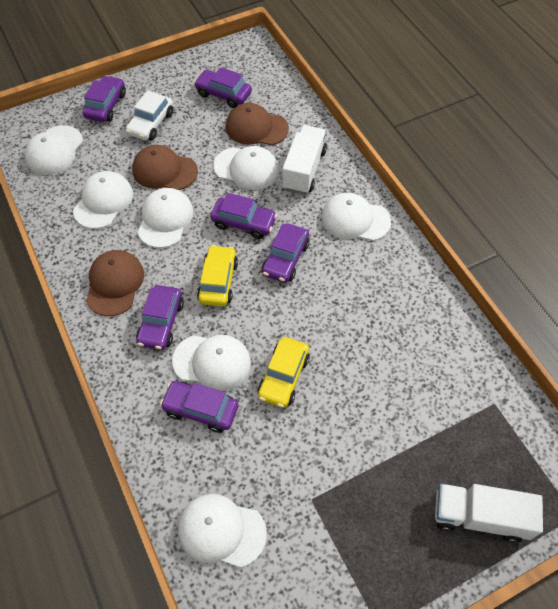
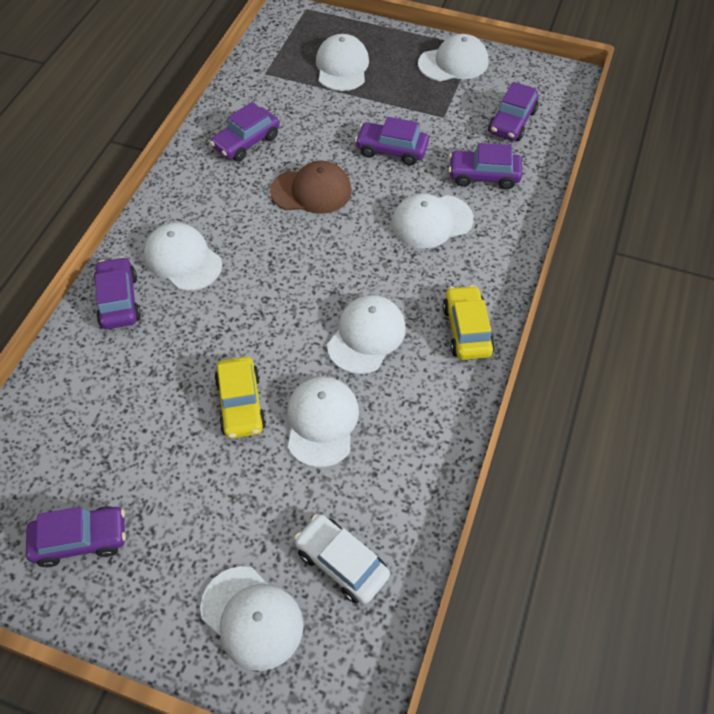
brown cap: [86,250,144,316] [132,145,198,190] [225,103,289,145] = 3 -> [270,161,352,214] = 1
white truck: [282,125,327,194] [435,484,543,543] = 2 -> none = 0

